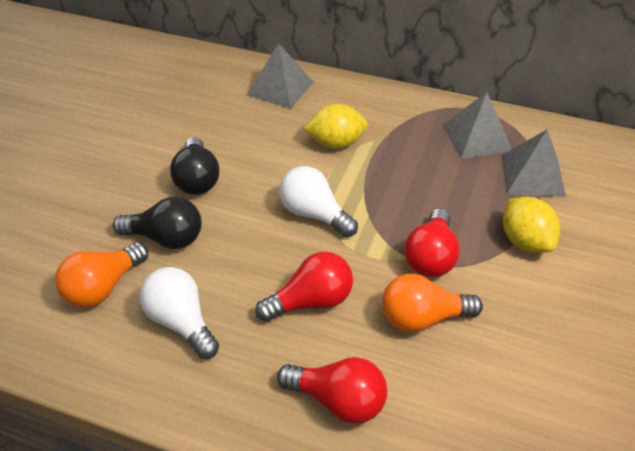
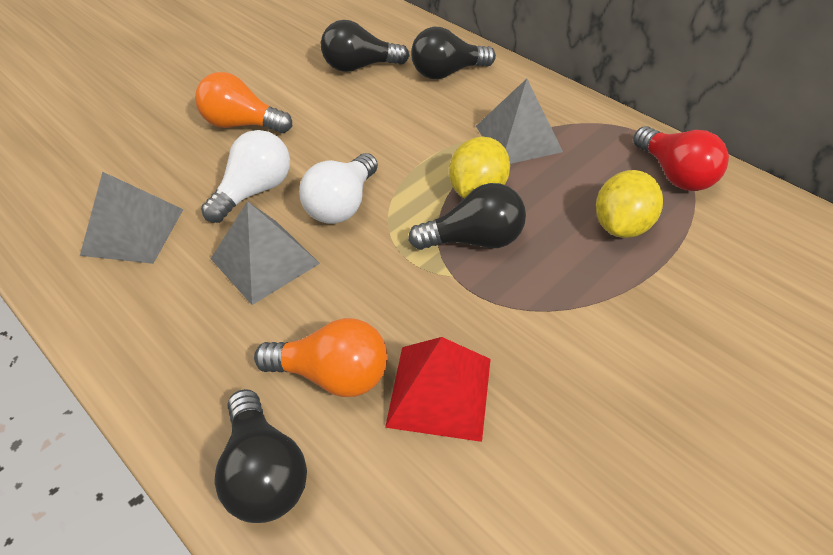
black light bulb: [113,197,202,249] [170,137,219,195] = 2 -> [214,389,307,523] [321,20,409,72] [408,183,526,250] [411,27,496,79] = 4
red light bulb: [255,251,353,322] [277,357,387,424] [404,209,460,277] = 3 -> [633,126,729,191] = 1
red pyramid: none = 0 -> [385,337,491,442] = 1

